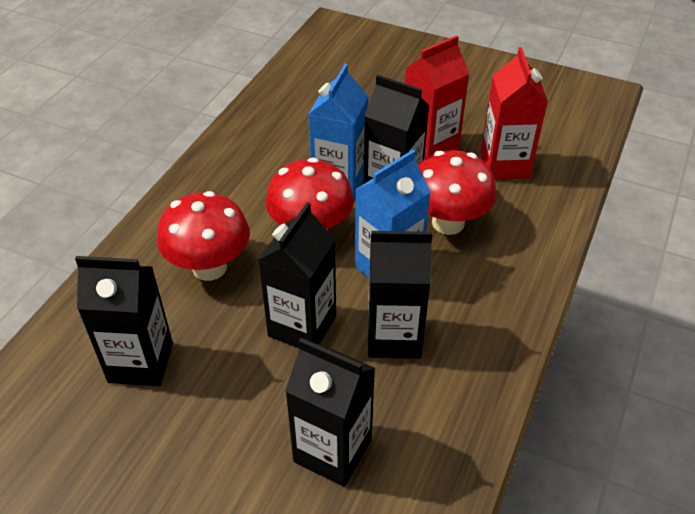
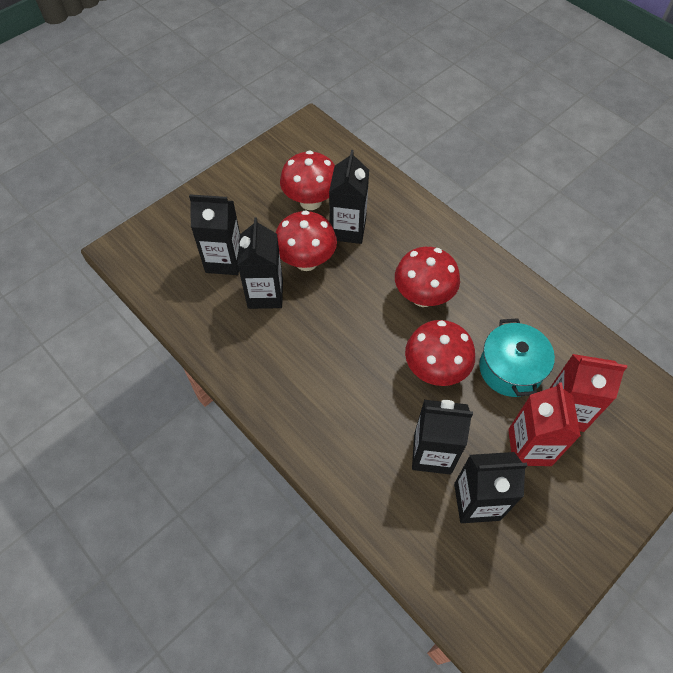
blue carton: [308,64,368,198] [355,150,431,278] = 2 -> none = 0
red mushroom: [157,191,250,281] [266,158,354,231] [418,150,497,235] = 3 -> [276,210,337,271] [280,150,335,210] [395,247,460,307] [405,320,475,386] = 4
turquoise pot: none = 0 -> [479,318,555,397] = 1

